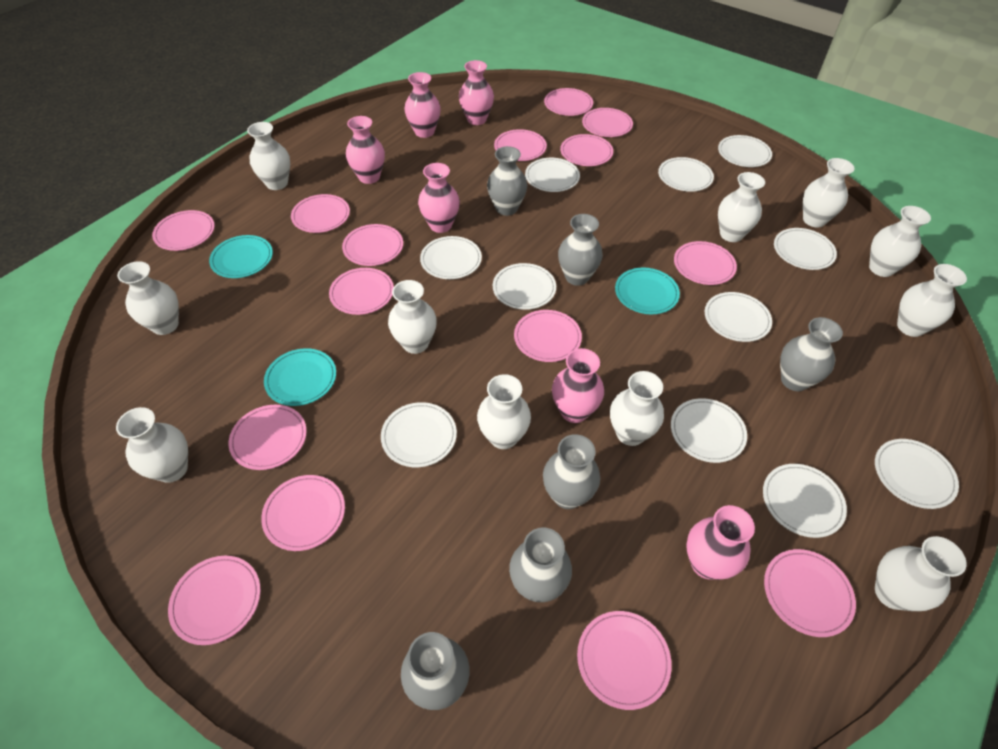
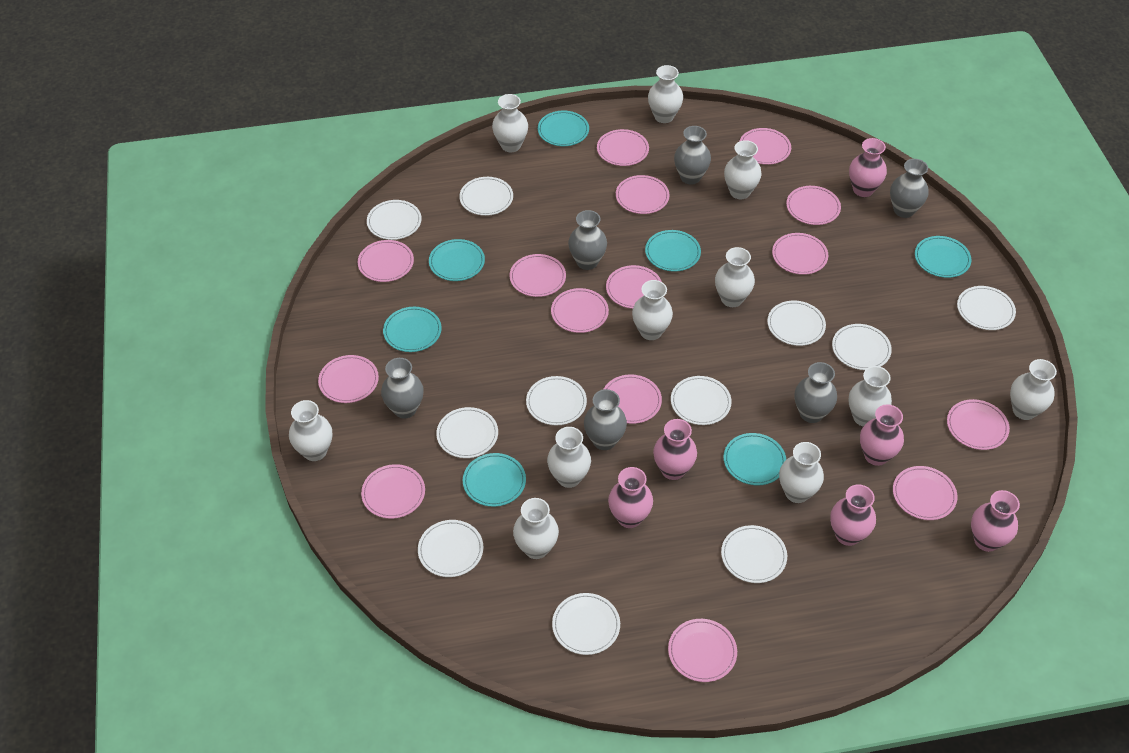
turquoise plate: [209,235,273,278] [264,348,336,406] [615,268,680,314] = 3 -> [383,307,442,352] [429,239,485,281] [463,453,526,507] [538,111,589,146] [645,230,701,272] [723,433,786,486] [915,236,971,278] = 7

